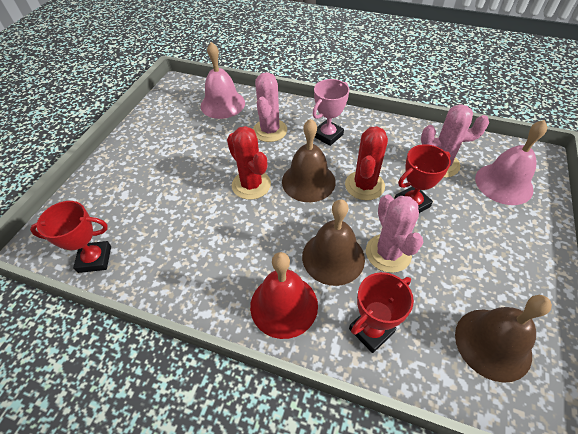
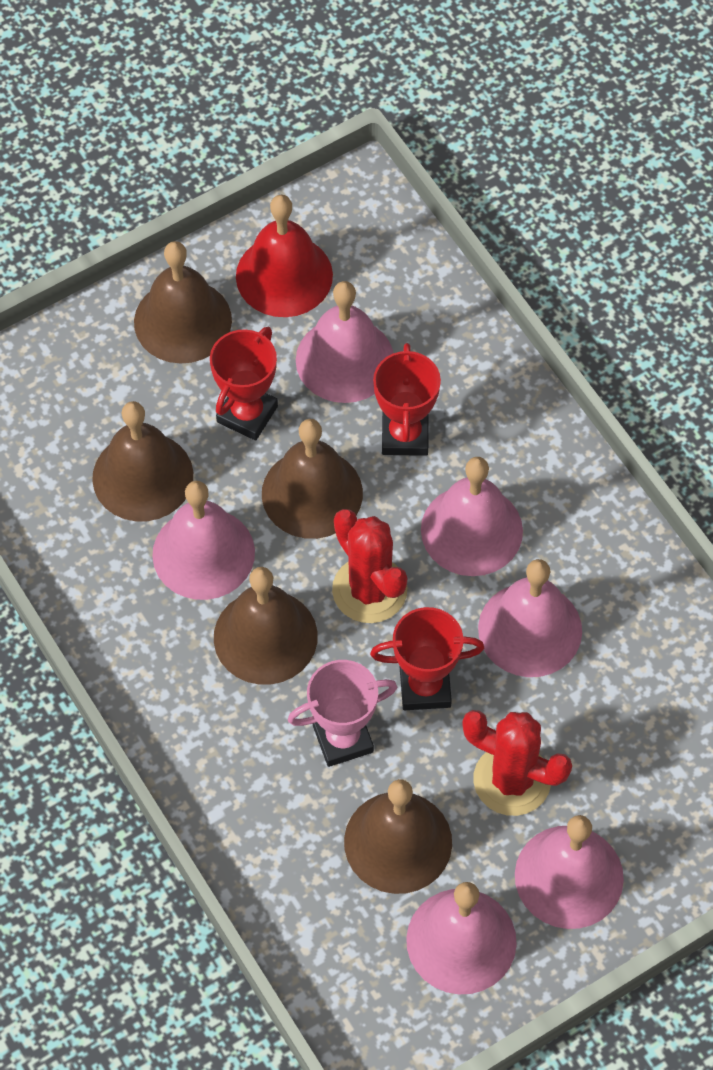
brown bell: [282,119,336,202] [302,199,365,286] [455,295,552,383] = 3 -> [92,401,193,521] [134,241,232,364] [214,567,318,685] [262,419,363,539] [344,779,452,894] = 5
pink bell: [201,42,245,119] [475,120,547,205] = 2 -> [152,481,255,600] [296,281,393,403] [406,882,517,994] [421,457,523,576] [478,559,582,677] [515,815,624,929] = 6
pink cactus: [253,72,287,142] [366,194,423,273] [421,104,489,178] = 3 -> none = 0

